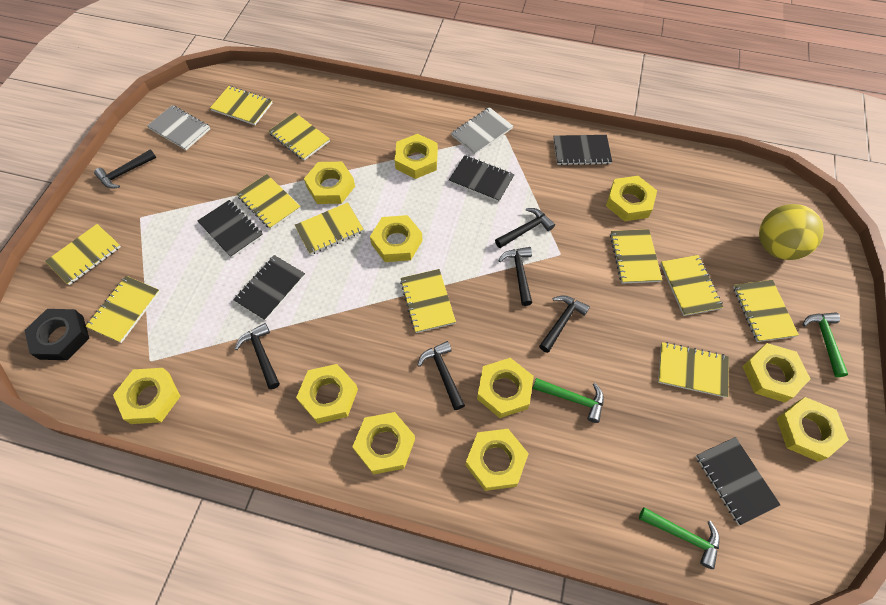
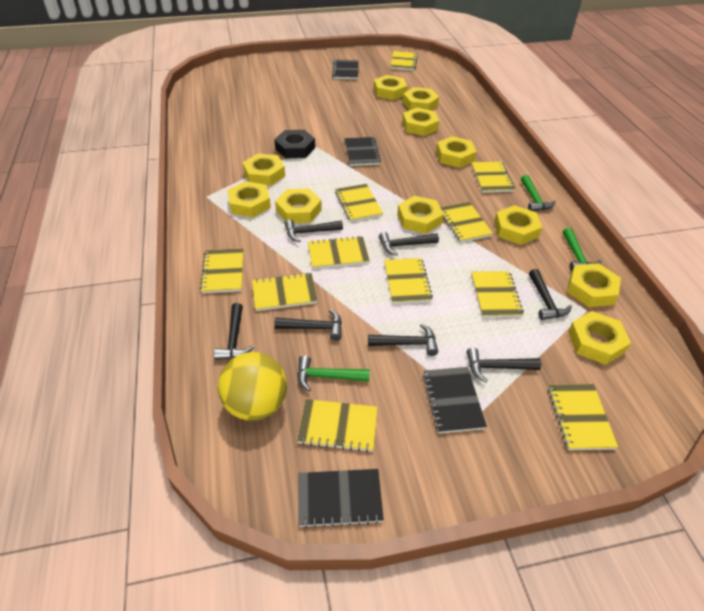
black hammer: [94,149,156,189] [235,323,280,389] [417,341,465,410] [495,208,555,248] [498,247,532,306] [539,295,590,353] = 6 -> [214,303,254,360] [274,309,342,341] [285,219,343,242] [368,324,438,356] [379,232,439,256] [467,348,541,382] [529,269,572,320] = 7
black notebook: [198,200,263,258] [233,255,305,321] [449,155,515,202] [553,135,612,165] [696,437,781,525] = 5 -> [298,469,384,528] [332,60,359,79] [345,137,381,166] [423,367,487,433] = 4
grey notebook: [147,105,210,150] [451,107,513,155] = 2 -> none = 0

